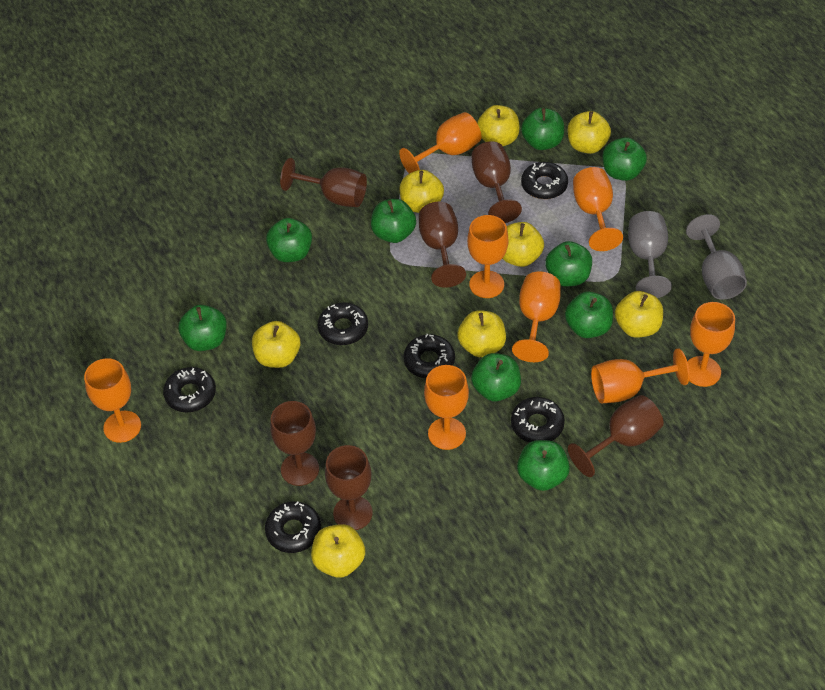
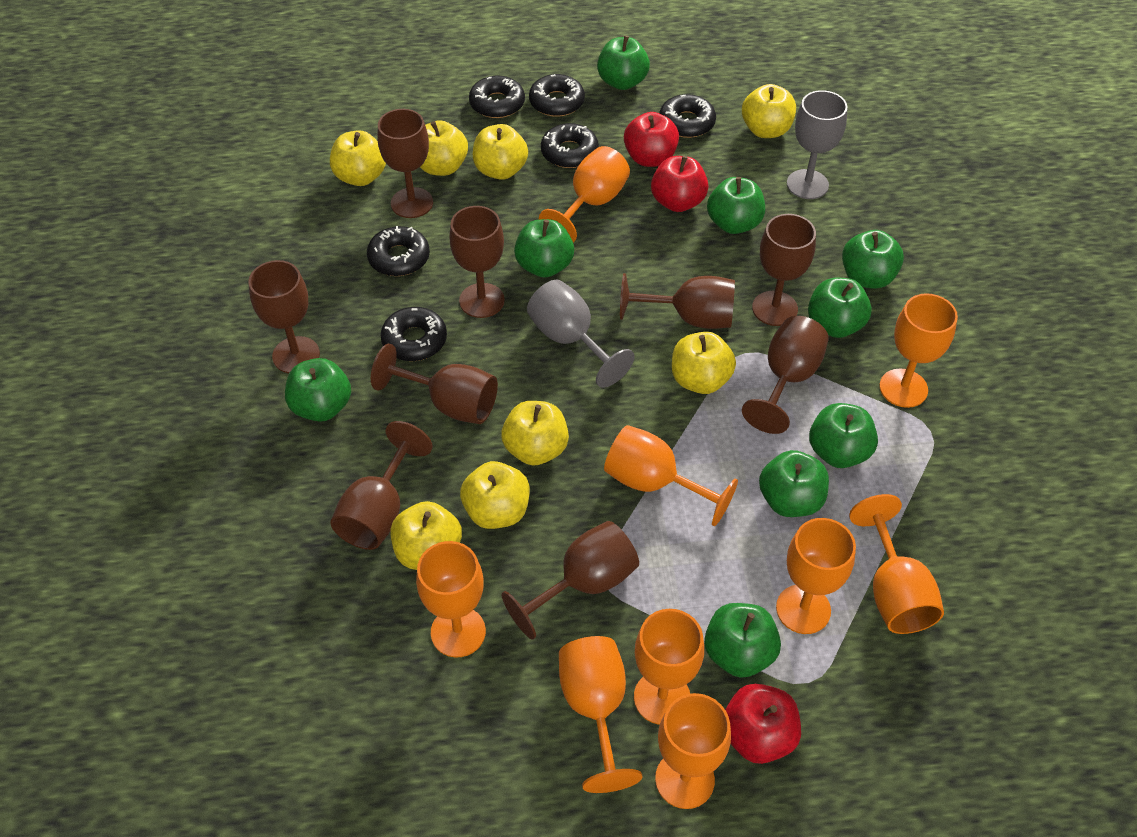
brown goblet: [270,401,319,486] [280,158,367,207] [325,445,373,530] [419,202,466,288] [471,141,522,223] [568,395,664,477] = 6 -> [248,260,320,373] [331,421,433,550] [371,344,498,424] [378,109,433,218] [449,206,505,318] [502,521,639,640] [620,273,735,329] [742,316,829,434] [752,214,816,326] = 9
orange goblet: [84,358,141,443] [399,112,482,174] [424,365,469,450] [467,215,508,298] [512,272,561,362] [573,167,623,251] [591,349,690,403] [687,302,735,387] = 8 -> [416,541,486,657] [539,146,630,243] [559,636,642,793] [604,425,738,526] [634,609,704,725] [655,693,731,809] [776,518,856,634] [849,494,944,634] [879,293,958,408] = 9
red apple: none = 0 -> [624,112,679,167] [651,155,709,212] [725,684,801,764] = 3

